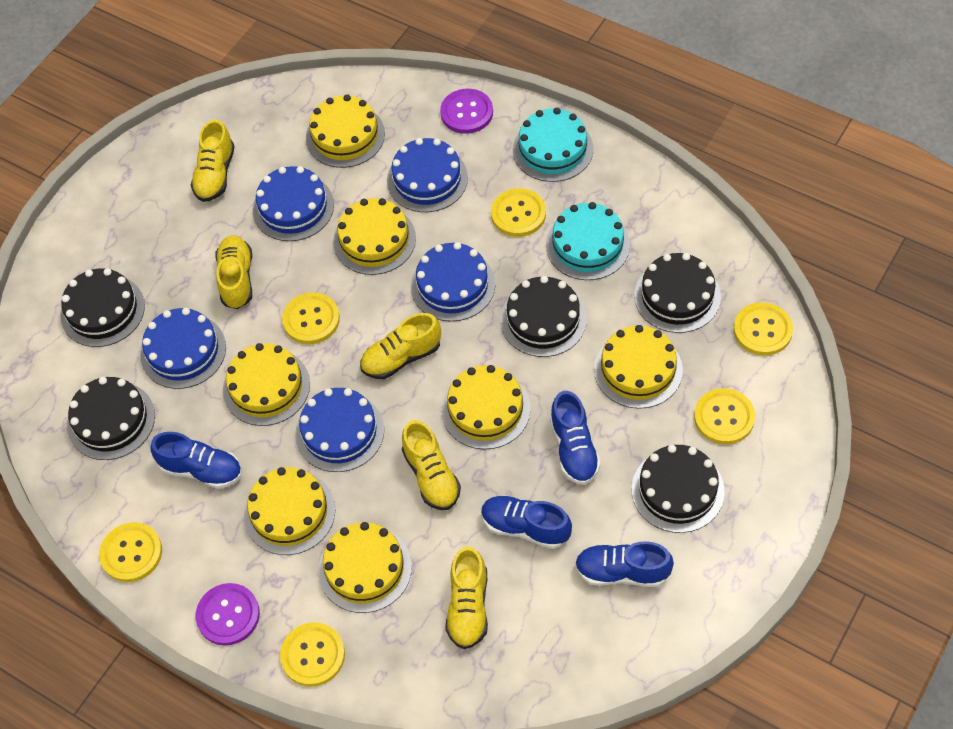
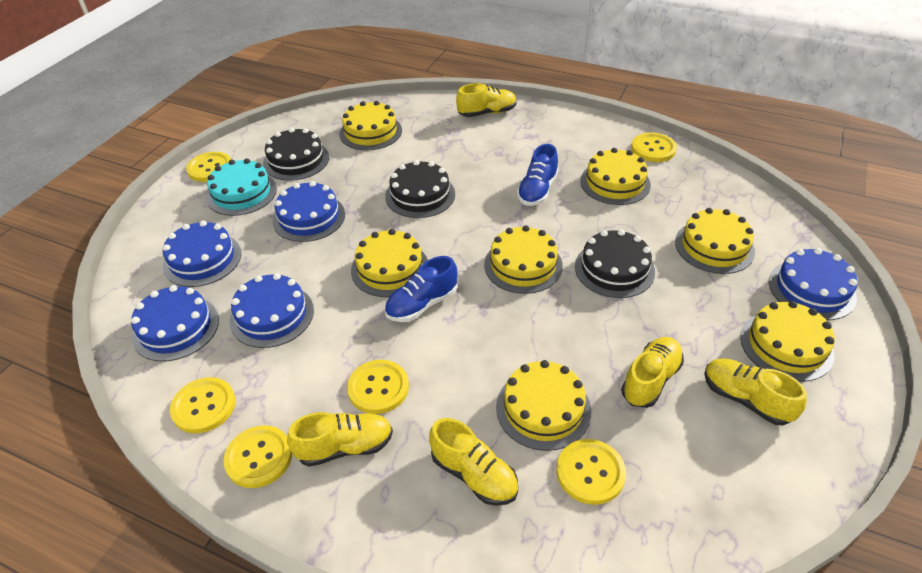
black cake: [60,268,145,347] [67,377,155,460] [500,276,587,357] [632,445,725,533] [634,253,721,333] = 5 -> [263,128,329,181] [385,160,455,218] [575,229,655,298] = 3
blue shoe: [150,432,242,489] [481,495,572,549] [550,391,601,485] [575,541,674,587] = 4 -> [385,256,457,322] [517,144,558,206] = 2
purple button: [196,583,260,646] [440,89,493,134] = 2 -> none = 0
turquoise cake: [513,108,593,182] [546,202,630,280] = 2 -> [206,158,277,216] = 1

